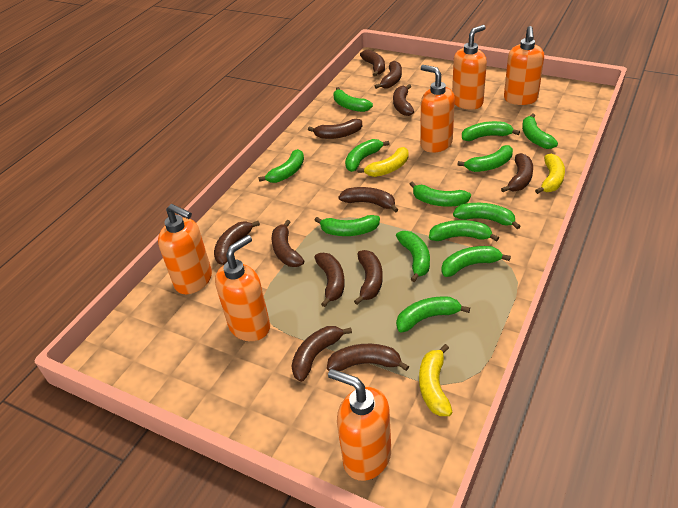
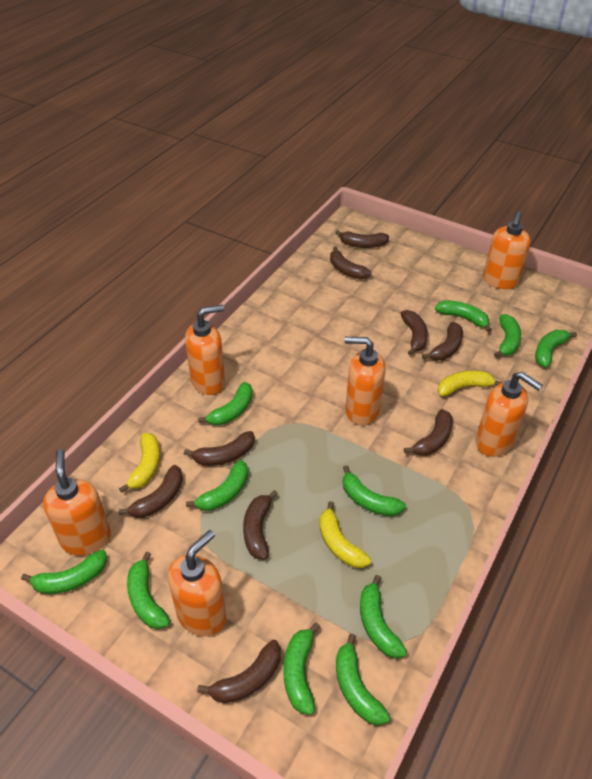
brown banana: [214,221,260,265] [271,220,304,267] [291,326,352,382] [308,119,362,139] [314,253,345,307] [327,344,409,371] [339,187,399,213] [354,250,383,305] [360,50,385,77] [375,61,402,89] [393,84,414,116] [501,153,533,192] = 12 -> [119,465,183,518] [184,431,255,466] [197,640,281,703] [243,490,278,559] [330,246,372,279] [335,230,389,248] [400,310,428,355] [404,409,453,456] [422,322,463,361] = 9
green banana: [258,149,304,183] [315,215,380,236] [333,87,373,112] [345,139,389,172] [396,231,430,282] [396,296,470,333] [409,181,471,207] [429,220,499,242] [441,246,511,277] [453,203,521,229] [457,145,513,172] [462,121,520,141] [522,113,558,149] = 13 -> [21,550,107,594] [127,552,170,629] [186,460,248,511] [198,382,253,425] [283,622,320,715] [336,633,390,726] [343,465,406,516] [360,575,407,658] [435,301,492,332] [494,314,521,357] [535,330,577,368] = 11

